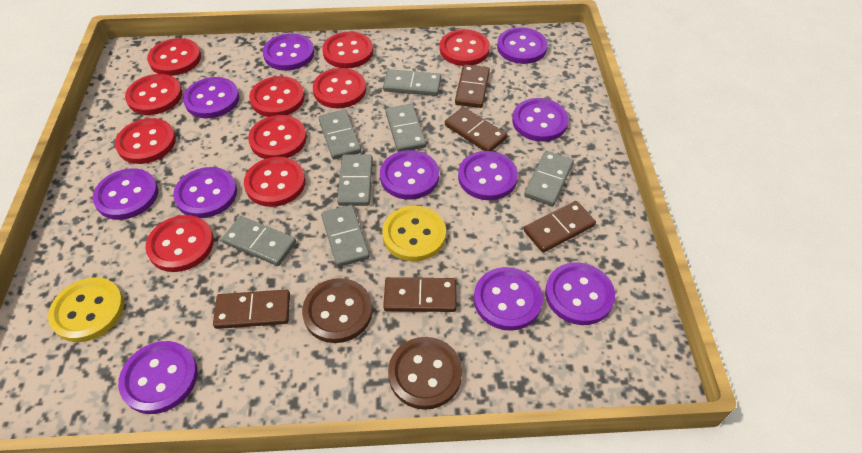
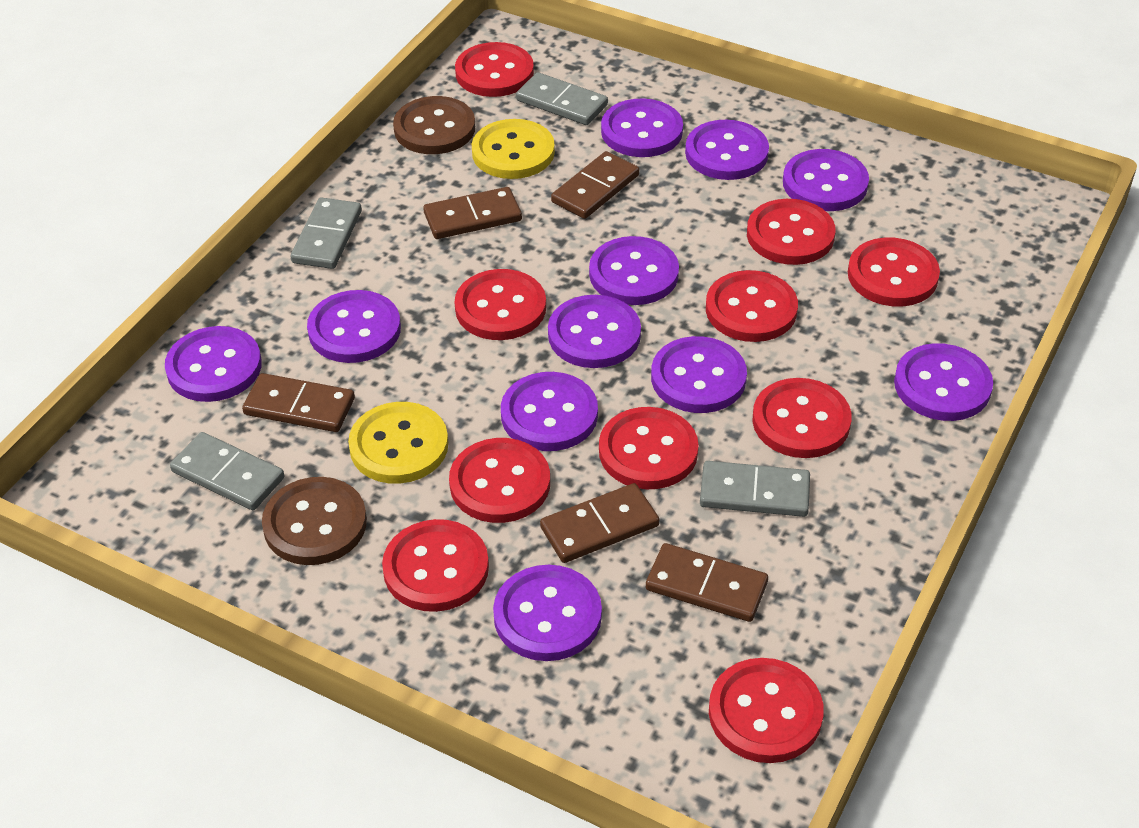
grey domino: [222,216,296,266] [319,110,361,160] [321,205,370,267] [337,155,373,206] [383,69,441,96] [385,104,426,152] [524,151,574,206] = 7 -> [170,432,284,510] [290,197,362,269] [516,72,608,125] [700,461,810,517] = 4

